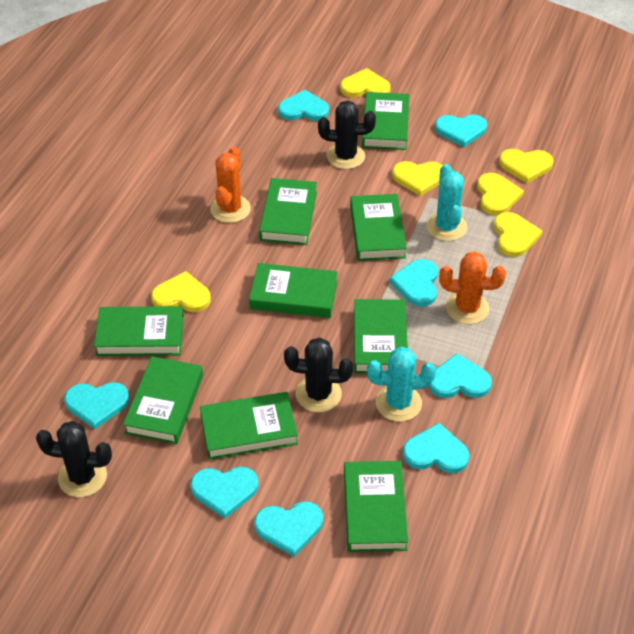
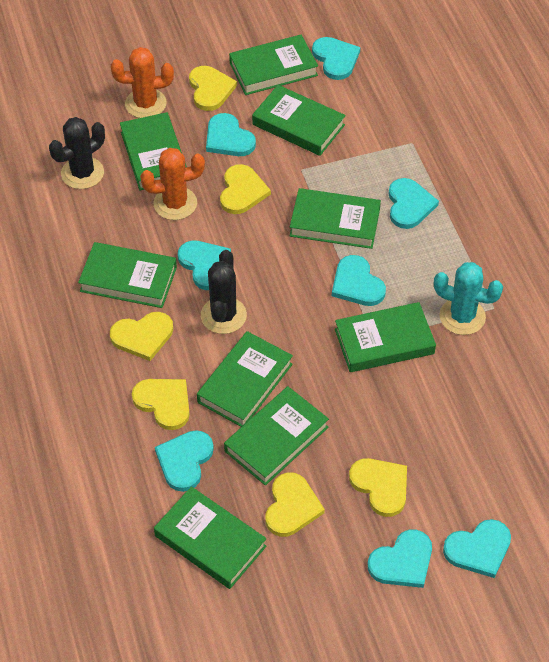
black cactus: [36,421,112,497] [284,338,353,412] [318,100,376,169] = 3 -> [49,117,105,189] [201,250,247,334] = 2
turquoise cactus: [367,347,436,422] [426,164,467,241] = 2 -> [434,262,503,335] = 1

